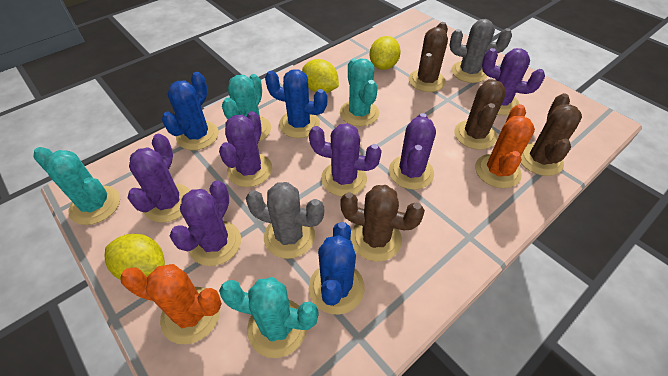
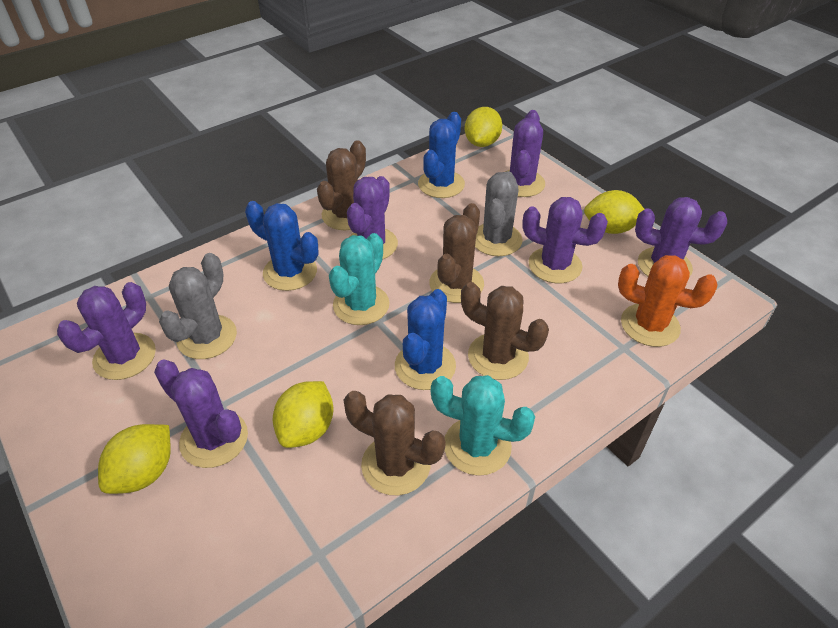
orange cactus: [120,264,222,345] [475,104,535,188] = 2 -> [618,255,718,347] = 1
turquoise cactus: [34,147,120,225] [219,277,318,358] [222,74,271,142] [340,58,379,126] = 4 -> [329,233,390,325] [431,375,535,476] = 2
yellow lemon: [105,234,165,280] [302,59,339,93] [370,36,401,70] = 3 -> [98,424,171,494] [273,381,333,448] [465,107,502,147] [584,190,644,234] = 4

